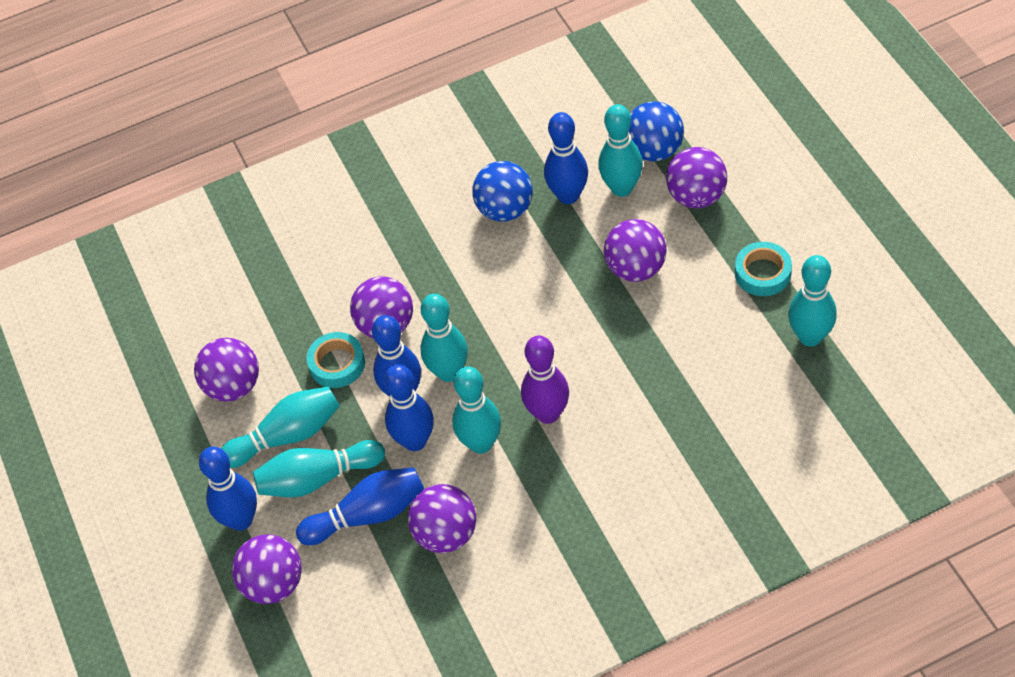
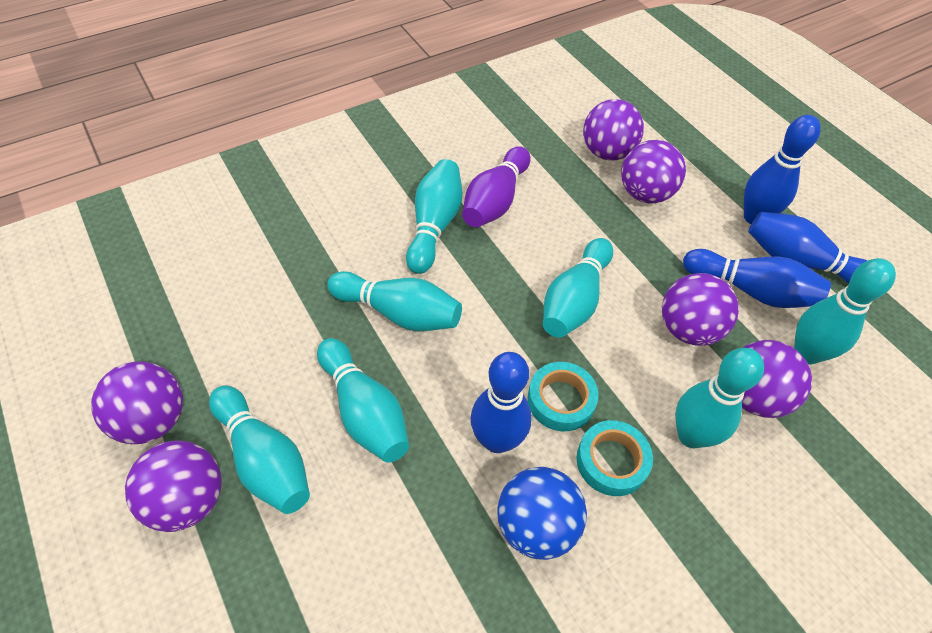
blue ball: [472,161,533,222] [629,101,684,161] = 2 -> [497,467,587,560] = 1
blue bowling pin: [199,447,257,531] [296,467,424,545] [372,315,421,397] [384,364,434,451] [544,112,588,204] = 5 -> [470,352,532,453] [683,249,831,308] [744,115,821,224] [748,212,868,284] = 4
turquoise bowling pin: [221,386,340,468] [253,440,385,497] [420,294,468,382] [452,366,501,454] [598,104,643,197] [788,255,837,346] = 6 -> [209,385,310,514] [317,338,409,463] [327,271,462,331] [406,159,462,274] [543,238,613,338] [675,348,764,448] [794,258,896,364] = 7

